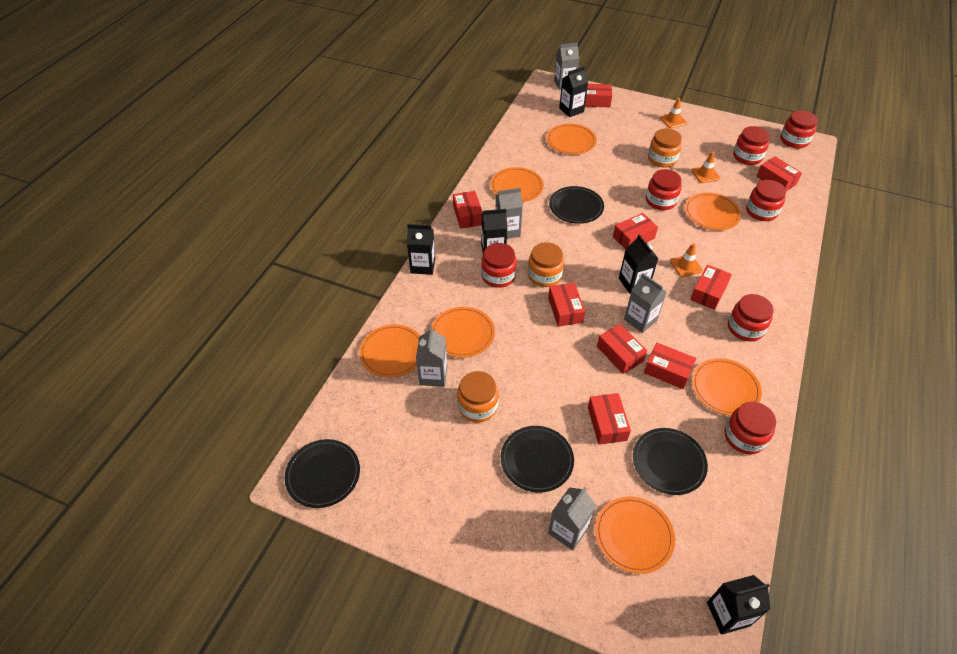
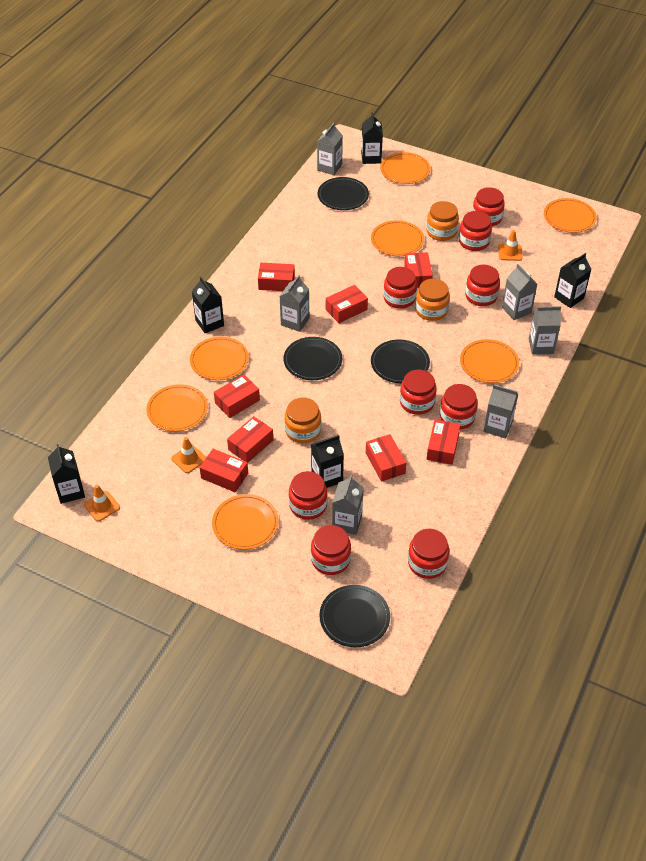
grey carton: [416,327,447,387] [495,188,523,239] [548,487,596,551] [554,43,579,90] [624,273,667,333] = 5 -> [279,275,309,332] [317,122,343,175] [332,475,363,535] [484,385,518,439] [502,264,537,320] [529,306,561,355] = 6
red box: [453,191,483,229] [548,283,585,327] [585,84,612,107] [588,393,631,445] [597,324,647,374] [613,213,658,250] [644,343,697,389] [690,265,732,310] [756,156,802,191] = 9 -> [199,449,248,492] [214,375,260,418] [227,416,273,463] [258,263,295,291] [326,285,368,323] [366,434,406,482] [404,252,433,288] [426,420,461,465] = 8
red jar: [481,243,517,288] [646,169,682,210] [725,402,776,454] [728,294,774,341] [733,126,770,165] [746,180,786,221] [780,110,818,148] = 7 -> [289,471,328,520] [311,525,351,575] [383,267,417,309] [400,370,437,415] [408,529,449,579] [440,384,478,429] [459,211,492,251] [465,265,500,306] [472,187,505,226] = 9

